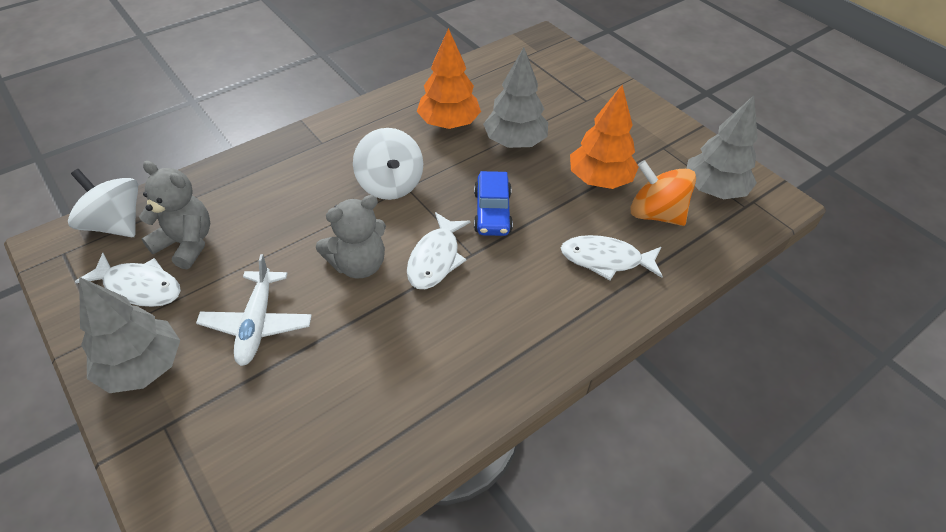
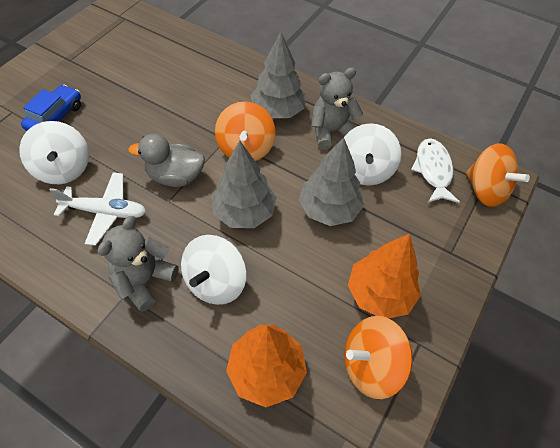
grey duck: none = 0 -> [128,134,205,187] = 1
orange spinning top: [631,160,696,226] = 1 -> [215,101,276,161] [344,316,413,399] [466,143,530,207] = 3
white fish: [75,253,181,307] [407,212,470,289] [561,235,663,280] = 3 -> [411,138,460,203] = 1
white spinning top: [68,169,138,237] [353,128,423,200] = 2 -> [19,121,89,184] [181,235,246,305] [344,123,401,186] = 3

